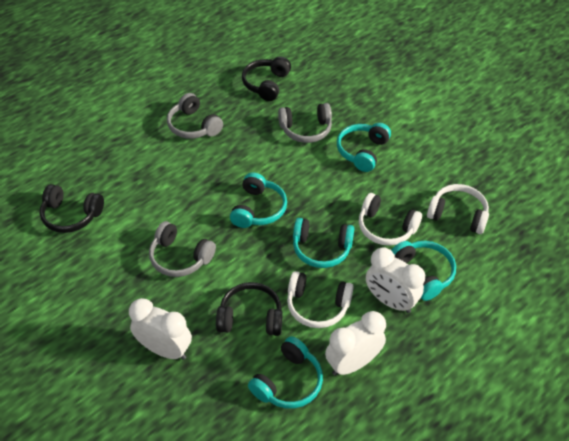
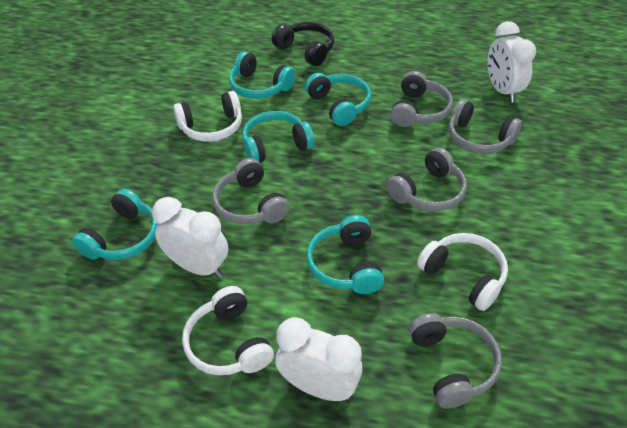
black headphones: [40,184,104,233] [216,282,283,336] [242,56,291,101] = 3 -> [272,22,334,66] = 1
grey headphones: [149,221,216,277] [167,93,223,139] [278,103,332,143] = 3 -> [212,158,290,224] [387,148,467,211] [390,71,453,127] [409,313,502,409] [449,99,522,154] = 5

